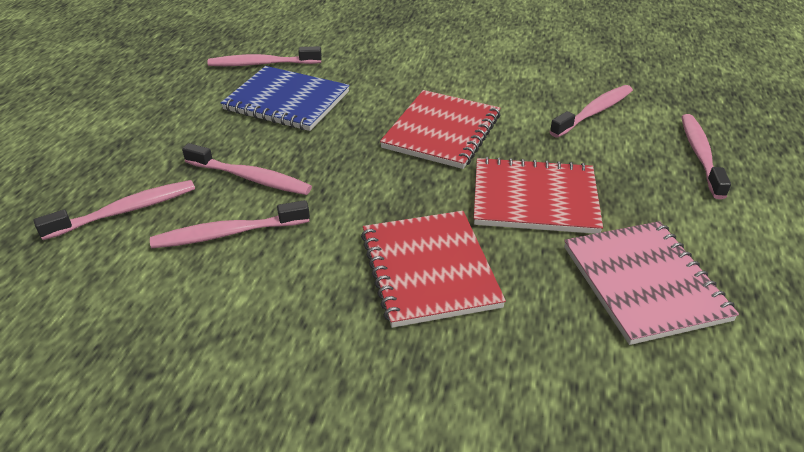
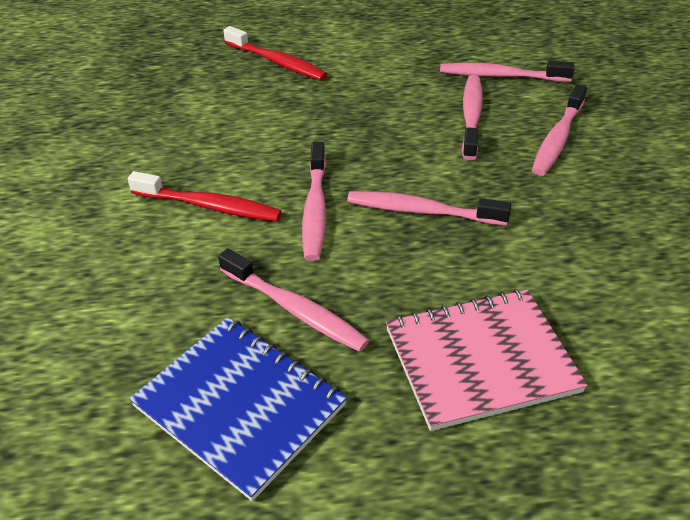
red notebook: [361,211,506,328] [380,90,500,169] [474,157,603,234] = 3 -> none = 0
red toothbrush: none = 0 -> [128,171,281,222] [223,26,327,80] = 2

